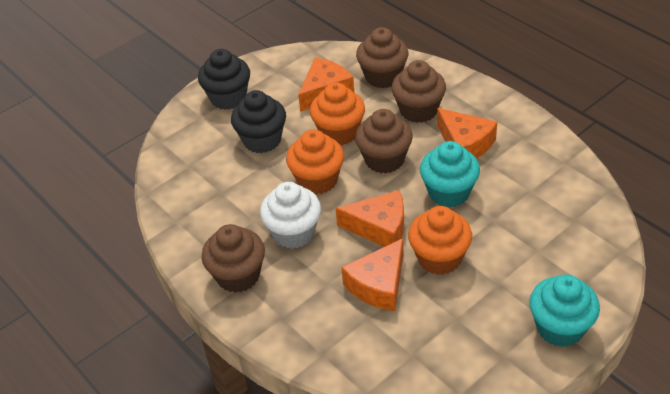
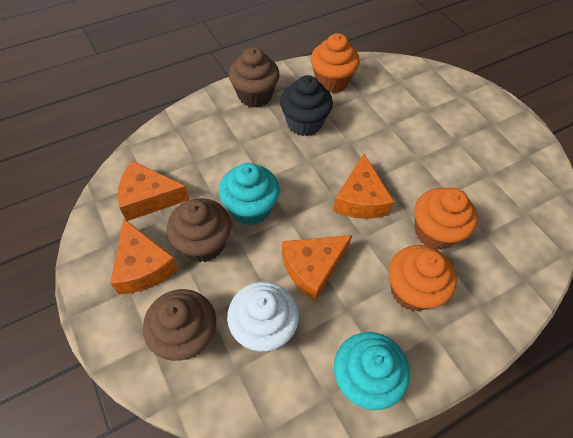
black cupcake: [198,49,250,110] [231,90,286,153] = 2 -> [280,75,333,136] = 1
brown cupcake: [201,224,265,293] [355,109,413,173] [356,27,409,88] [391,60,446,123] = 4 -> [143,289,216,361] [167,198,231,262] [229,47,280,108] = 3

